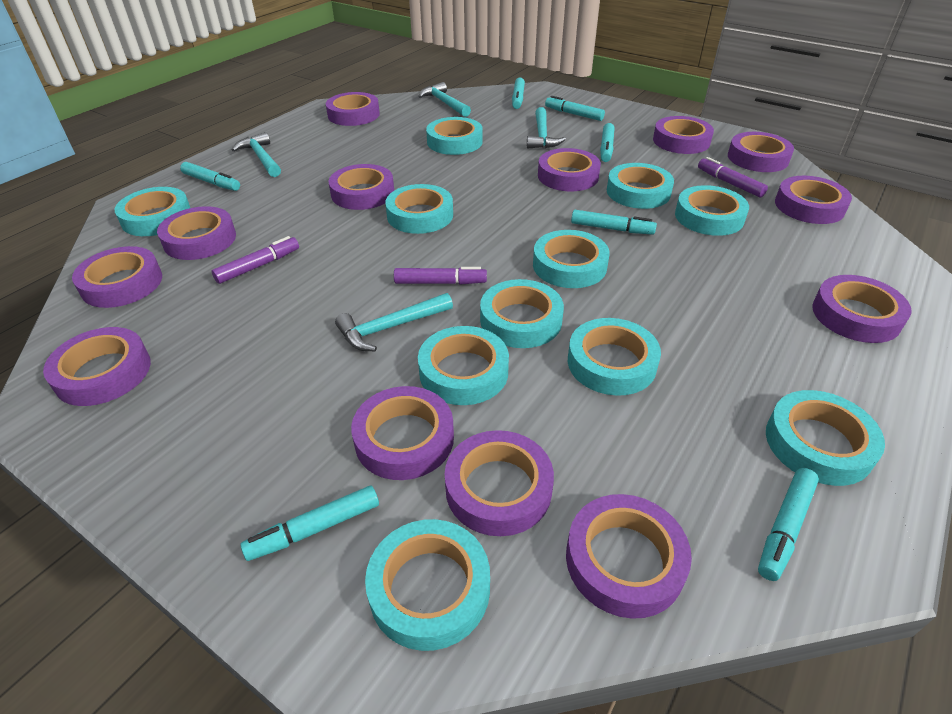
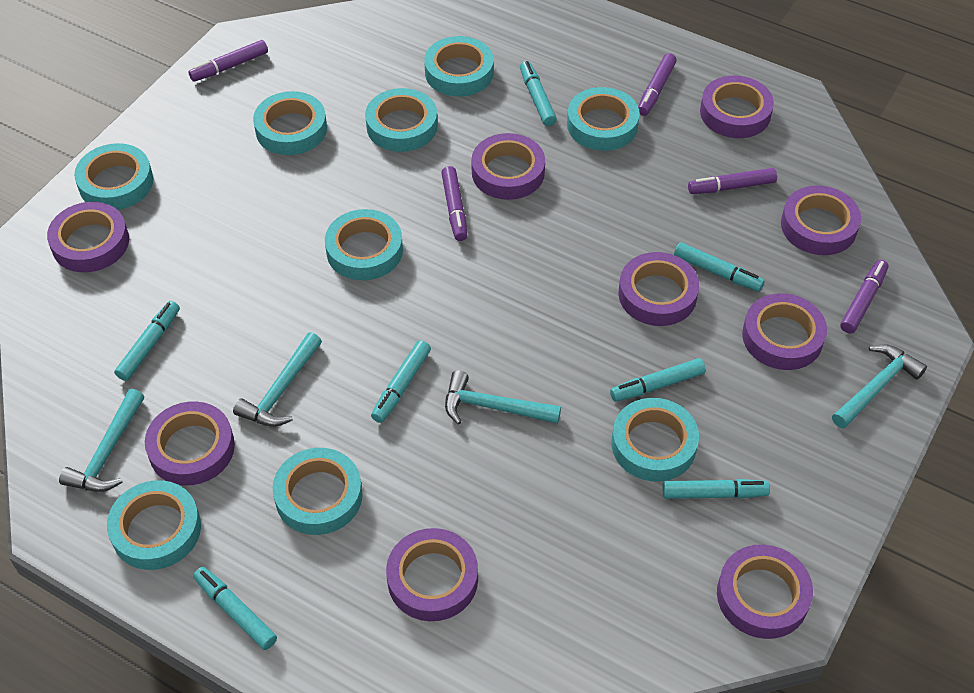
purple marker: [212,236,299,284] [394,267,487,285] [698,157,768,197] = 3 -> [188,40,268,82] [441,166,467,241] [638,53,677,116] [688,168,777,194] [840,260,888,333] = 5
purple tape: [43,327,151,406] [72,246,162,308] [157,206,236,260] [326,92,380,126] [329,164,394,210] [351,386,454,480] [445,430,554,536] [538,148,601,191] [566,494,692,619] [653,116,714,154] [728,132,794,172] [775,176,852,224] [812,275,912,343] = 13 -> [47,202,129,272] [145,401,235,485] [386,528,478,621] [471,133,545,200] [619,252,699,326] [700,76,774,138] [717,545,813,639] [742,293,827,370] [781,186,861,255] = 9
turquoise tape: [115,187,190,236] [365,519,490,651] [385,184,453,234] [418,326,509,405] [426,117,483,155] [480,279,564,348] [533,230,610,288] [568,318,661,396] [607,163,674,209] [675,185,749,236] [766,390,885,486] = 11 -> [74,143,153,210] [107,480,201,570] [253,91,327,155] [273,448,363,535] [325,209,403,280] [365,88,438,152] [424,36,494,97] [567,87,640,151] [612,398,699,482] = 9

